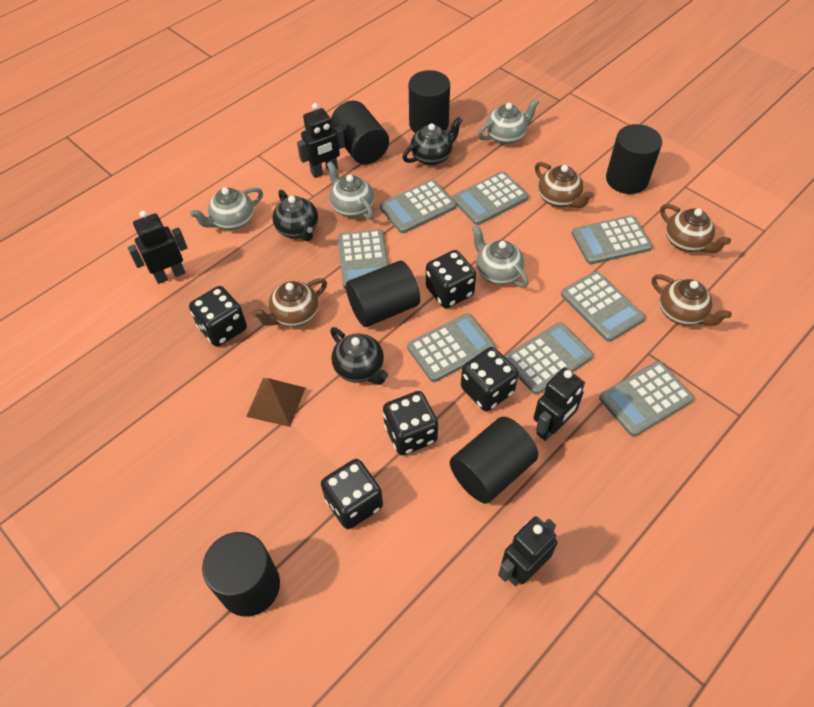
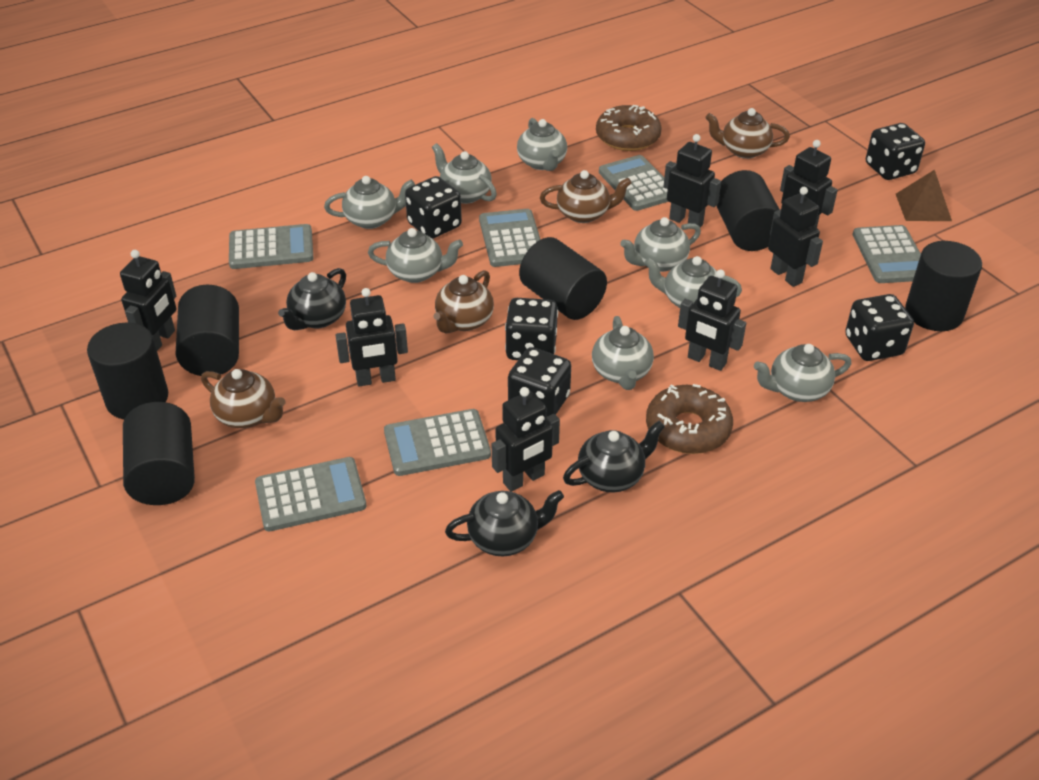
black robot: [128,211,187,284] [297,103,345,178] [498,516,558,586] [533,367,585,441] = 4 -> [120,250,177,351] [335,288,408,387] [492,387,560,492] [663,134,721,227] [678,270,746,371] [768,187,823,287] [780,140,838,228] = 7
brown donut: none = 0 -> [596,105,662,151] [646,384,733,454] = 2
grey calculator: [338,229,388,289] [380,180,456,233] [407,313,495,382] [452,172,529,225] [505,322,593,395] [561,271,645,342] [571,215,653,264] [599,361,694,436] = 8 -> [229,224,313,269] [255,457,366,531] [384,409,491,476] [479,209,541,267] [599,155,669,211] [853,225,921,283] = 6
grey teapot: [190,187,263,230] [327,162,374,220] [472,225,529,288] [478,98,539,145] = 4 -> [324,176,415,229] [368,228,463,283] [432,143,497,204] [517,118,567,171] [592,316,654,390] [620,217,701,272] [644,256,742,308] [754,344,851,402] = 8

